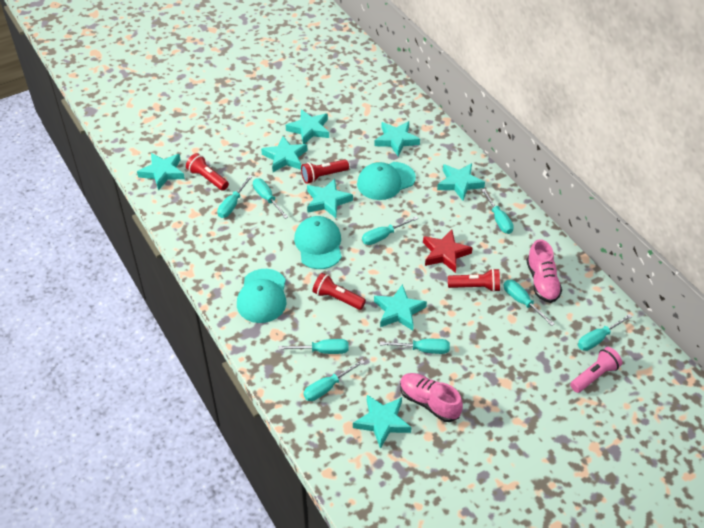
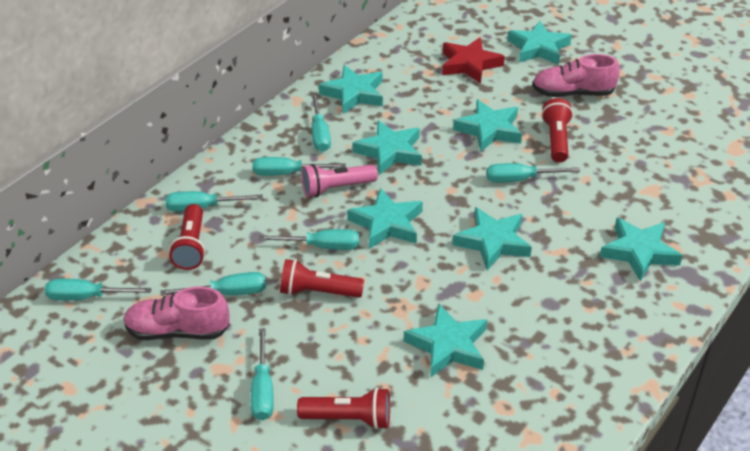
turquoise cap: [237,269,286,323] [294,216,342,269] [357,162,416,200] = 3 -> none = 0
turquoise screwdriver: [217,175,253,218] [253,178,288,219] [279,339,349,354] [303,360,365,401] [362,216,418,245] [380,339,450,354] [481,189,514,234] [504,280,555,326] [578,314,633,351] = 9 -> [45,279,152,301] [160,272,266,296] [165,191,263,211] [251,328,274,420] [253,157,346,176] [259,229,359,250] [311,94,331,152] [486,163,580,183] = 8

